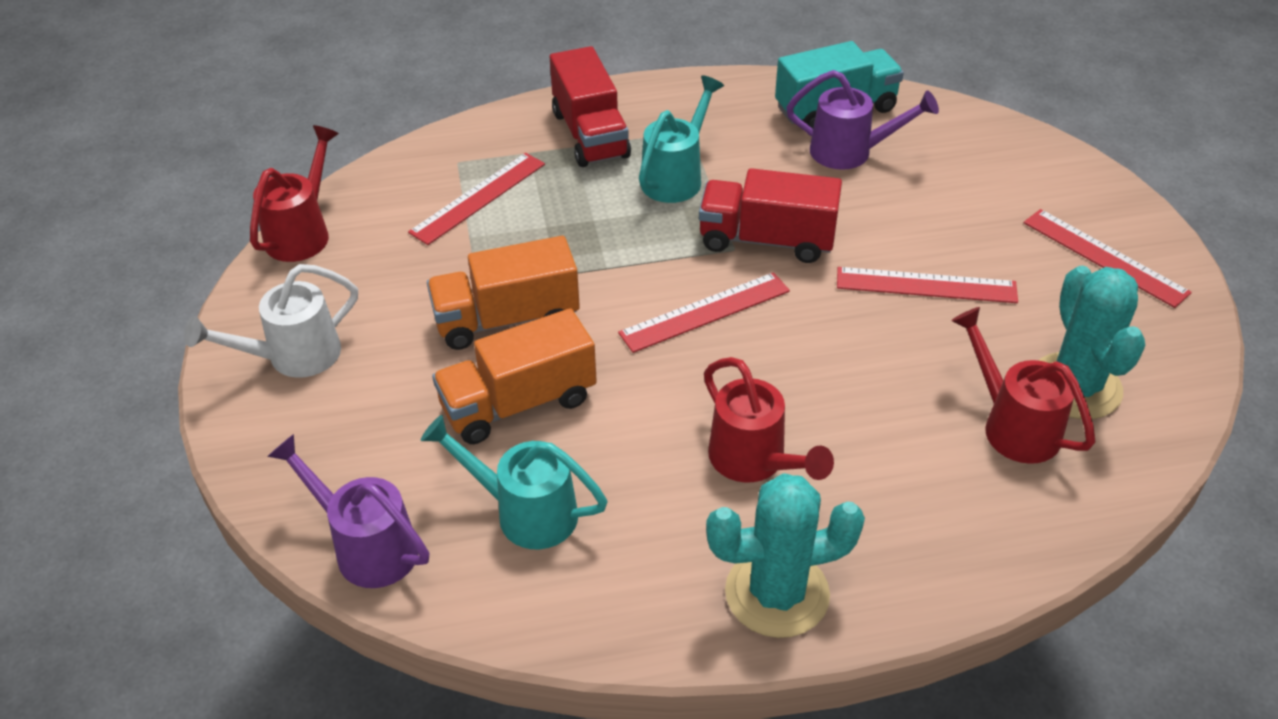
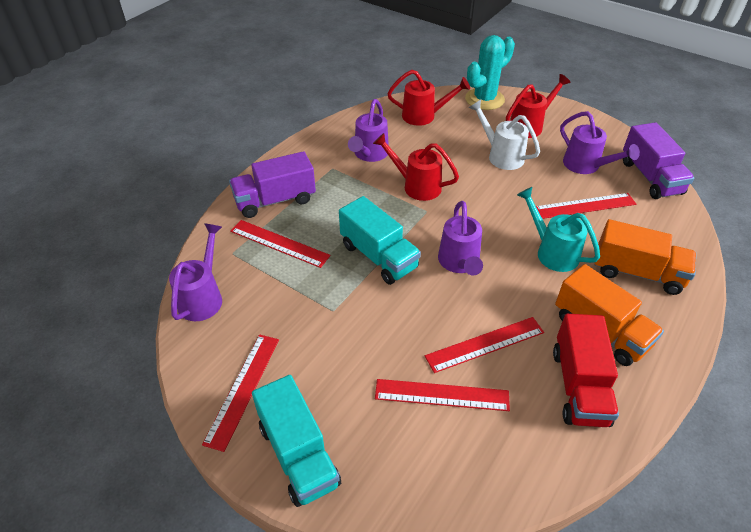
purple truck: none = 0 -> [229,151,316,218] [623,122,694,199] = 2
purple watering can: [267,434,429,588] [786,70,939,170] = 2 -> [169,223,222,321] [348,99,389,162] [438,201,483,276] [560,111,640,174] = 4
red ruler: [408,153,545,245] [618,272,790,353] [837,267,1018,303] [1024,209,1192,308] = 4 -> [202,334,279,452] [230,220,330,268] [375,379,510,411] [425,317,544,373] [536,193,636,219] = 5
red truck: [550,46,631,167] [699,168,842,263] = 2 -> [553,314,619,427] = 1
turquoise cactus: [706,473,865,638] [1038,266,1145,420] = 2 -> [465,35,515,110] = 1
turquoise truck: [775,41,904,129] = 1 -> [252,375,341,507] [339,196,421,285] = 2
turquoise watering can: [421,415,608,549] [639,75,724,203] = 2 -> [517,187,600,272] = 1

